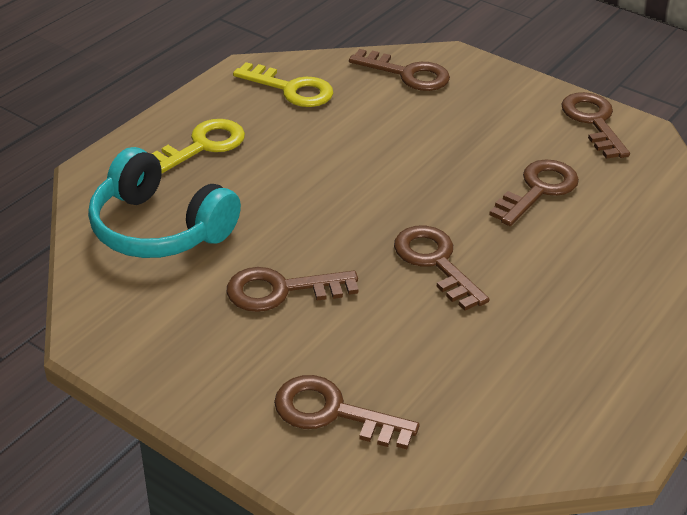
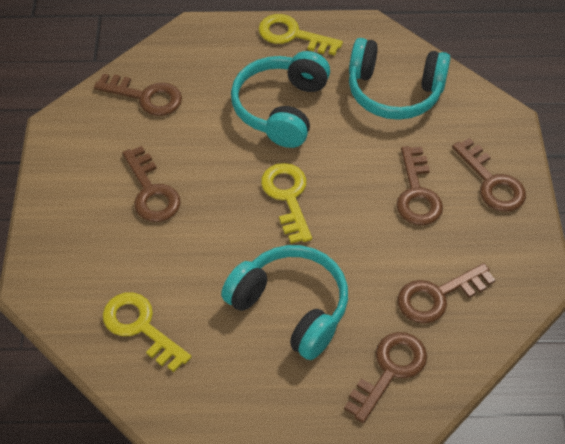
turquoise headphones: [88,147,241,258] = 1 -> [221,245,348,360] [231,51,330,148] [349,38,451,120] = 3
yellow key: [152,119,245,174] [233,62,333,107] = 2 -> [103,292,191,372] [259,14,343,55] [261,163,312,244] = 3

